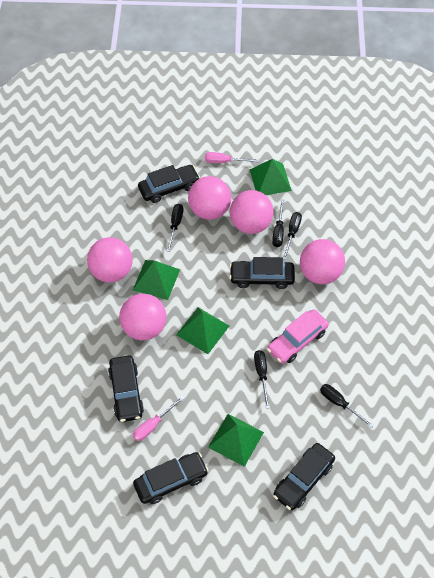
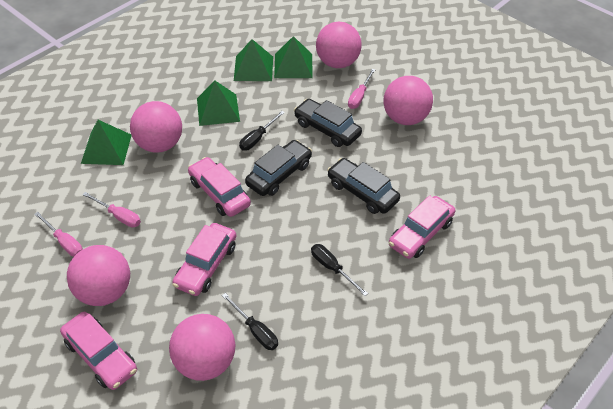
black car: [108,355,144,422] [133,452,209,504] [138,165,200,203] [229,257,295,289] [273,443,335,510] = 5 -> [245,140,312,196] [294,99,362,147] [327,158,400,214] = 3
black screwdriver: [166,204,184,252] [254,350,270,409] [272,199,284,247] [283,212,302,260] [320,384,374,428] = 5 -> [222,293,278,350] [239,111,285,150] [311,244,368,296] = 3
pink car: [267,310,329,364] = 1 -> [60,312,137,390] [172,223,236,296] [188,157,251,217] [389,195,455,259] = 4
pink screwdriver: [133,396,184,441] [205,152,259,163] = 2 -> [34,212,83,257] [82,192,141,227] [348,69,375,109] = 3

